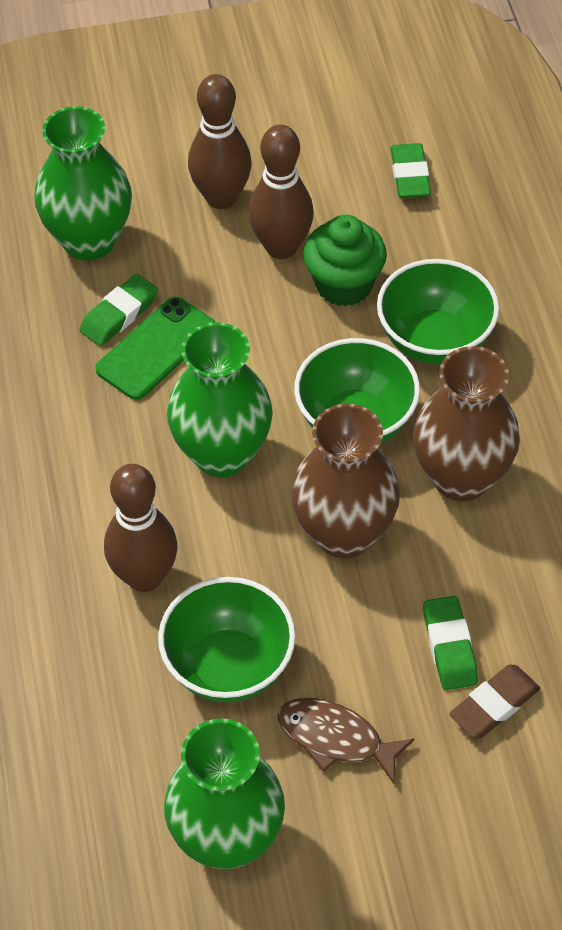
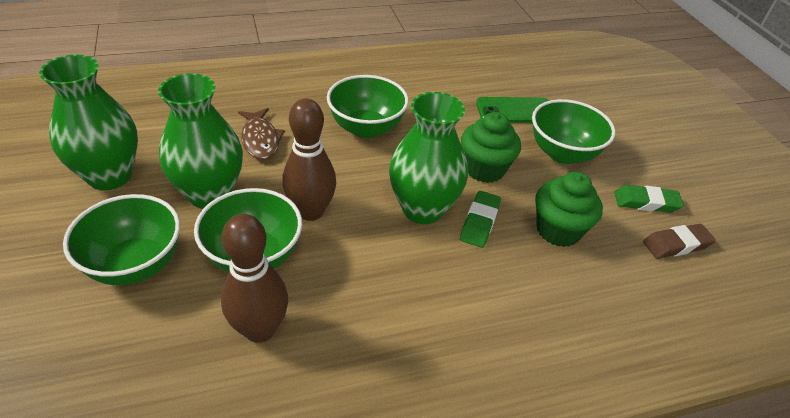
brown bowling pin: [104,464,178,592] [188,74,252,209] [249,124,314,259] = 3 -> [221,213,288,343] [282,98,336,221] = 2
brown vase: [291,404,400,558] [413,346,520,501] = 2 -> none = 0
green bowl: [158,577,295,702] [294,338,420,444] [377,259,499,365] = 3 -> [63,194,180,285] [194,188,302,273] [327,75,409,138] [532,99,615,164] = 4
green cupcake: [303,215,387,306] = 1 -> [461,112,521,183] [535,172,603,247] = 2
green eraser: [80,274,158,346] [391,143,431,198] [423,596,478,690] = 3 -> [460,191,501,248] [615,185,684,213] = 2

